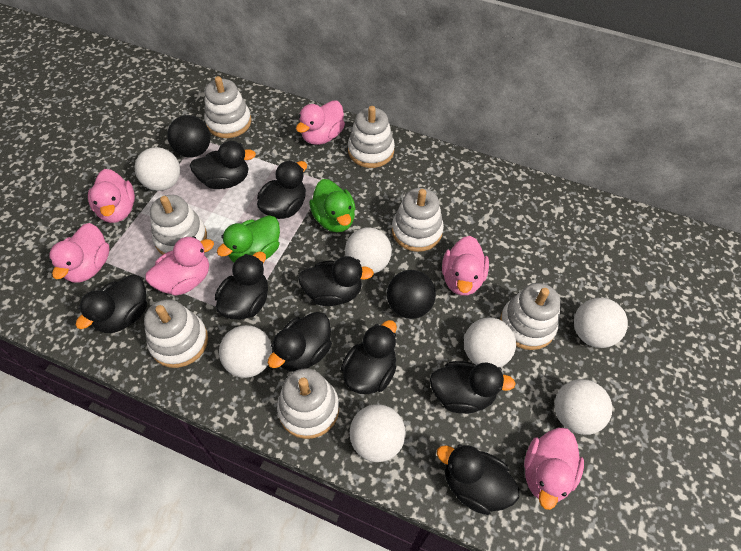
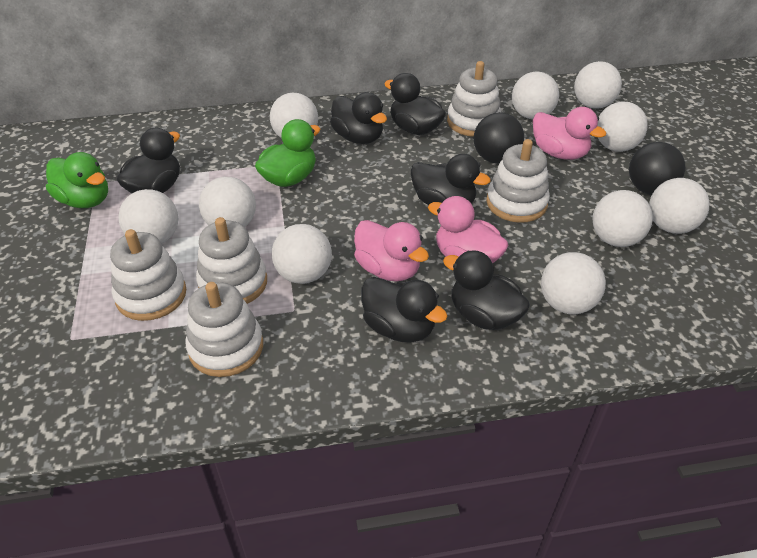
black duck: [76,274,147,333] [190,141,256,189] [215,252,268,320] [257,160,307,219] [268,312,332,372] [298,256,374,306] [341,320,397,394] [430,361,516,414] [437,444,520,515] = 9 -> [117,128,180,193] [330,92,387,144] [361,277,448,343] [384,73,446,135] [410,154,491,205] [443,250,530,330] = 6
pink duck: [49,223,110,283] [88,169,135,223] [145,236,214,296] [296,100,345,145] [442,236,489,296] [524,428,584,510] = 6 -> [354,220,429,281] [428,196,508,264] [533,107,606,160] = 3
white ball: [135,147,180,191] [219,325,272,378] [345,227,392,274] [350,404,406,462] [464,318,516,367] [555,379,613,435] [574,298,628,348] = 7 -> [118,189,178,243] [199,177,256,227] [270,93,318,138] [272,224,332,284] [512,71,559,119] [541,252,606,314] [574,61,622,109] [593,190,653,247] [597,102,648,152] [649,178,709,234] = 10
white stacking toy: [144,299,208,368] [150,195,207,255] [204,76,251,138] [277,369,339,439] [348,106,395,168] [392,188,444,252] [500,283,561,350] = 7 -> [110,229,186,321] [185,282,263,377] [196,217,267,304] [447,61,502,137] [486,139,550,223] = 5

